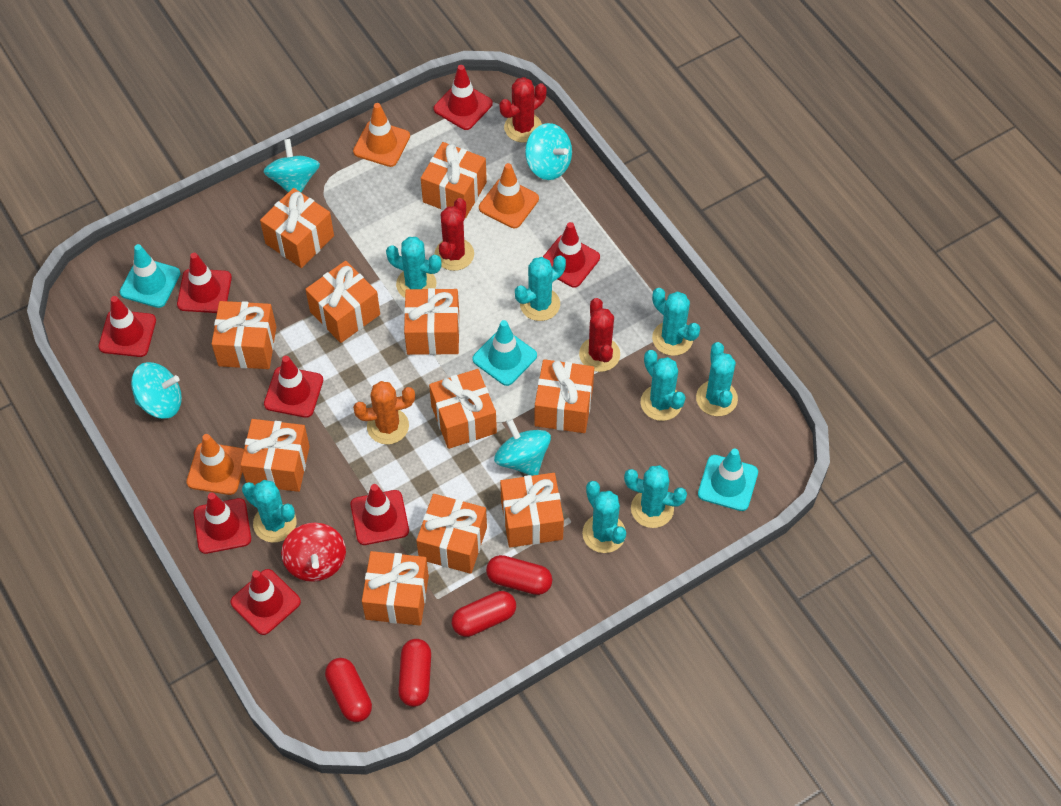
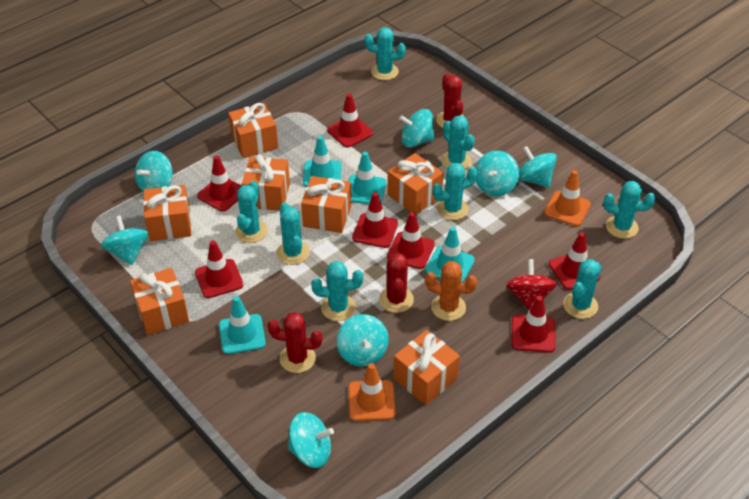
orange gift: [212,301,276,369] [240,419,310,492] [260,188,334,268] [305,261,380,343] [362,551,429,626] [404,288,460,355] [416,494,487,574] [421,142,487,218] [429,369,497,449] [500,473,564,547] [535,359,594,433] = 11 -> [130,268,189,335] [143,185,191,241] [228,103,278,158] [242,154,290,211] [301,176,351,233] [387,153,444,215] [393,330,460,405] = 7
orange traffic cone: [186,434,244,495] [353,103,410,167] [479,163,539,228] = 3 -> [348,363,396,421] [544,170,591,226] = 2
red capsule: [325,658,372,722] [398,639,431,707] [452,591,516,637] [486,555,552,595] = 4 -> none = 0
red traffic cone: [99,296,156,357] [177,253,232,313] [194,493,251,554] [230,569,301,635] [264,356,323,418] [351,484,409,545] [434,65,493,130] [543,222,600,288] = 8 -> [195,240,243,298] [197,155,242,212] [327,94,373,148] [352,192,398,248] [387,212,435,269] [511,296,556,353] [549,232,601,290] = 7
turquoise spinning top: [131,362,182,419] [263,139,320,192] [494,419,551,476] [525,123,572,180] = 4 -> [101,215,149,265] [135,151,173,193] [288,412,334,468] [337,314,389,367] [399,109,435,148] [475,151,519,196] [518,146,557,188] = 7
turquoise traffic cone: [120,244,181,308] [472,320,537,386] [698,449,758,511] = 3 -> [219,296,266,354] [303,136,342,187] [348,152,387,204] [425,227,475,282] = 4

